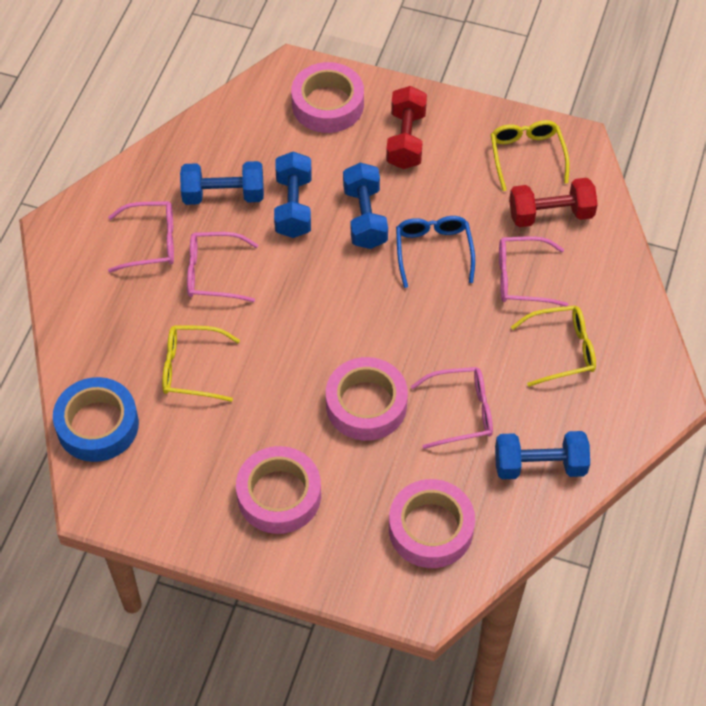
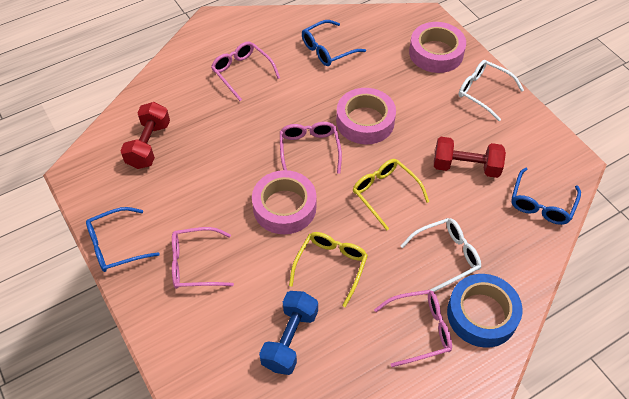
blue dumbbell: [180,161,264,205] [274,152,312,238] [343,162,388,249] [495,431,590,479] = 4 -> [259,291,318,375] = 1
blue glasses: [396,216,475,288] = 1 -> [86,207,160,272] [302,20,366,66] [511,168,581,225] = 3
pink tape: [236,446,321,534] [291,62,364,133] [326,357,408,441] [389,479,475,568] = 4 -> [252,170,317,234] [336,88,396,144] [409,22,466,73] = 3
white glasses: none = 0 -> [401,218,481,292] [458,60,524,121] = 2
yellow glasses: [162,325,240,402] [491,120,570,191] [511,306,596,387] = 3 -> [289,232,368,307] [353,159,429,231] = 2

